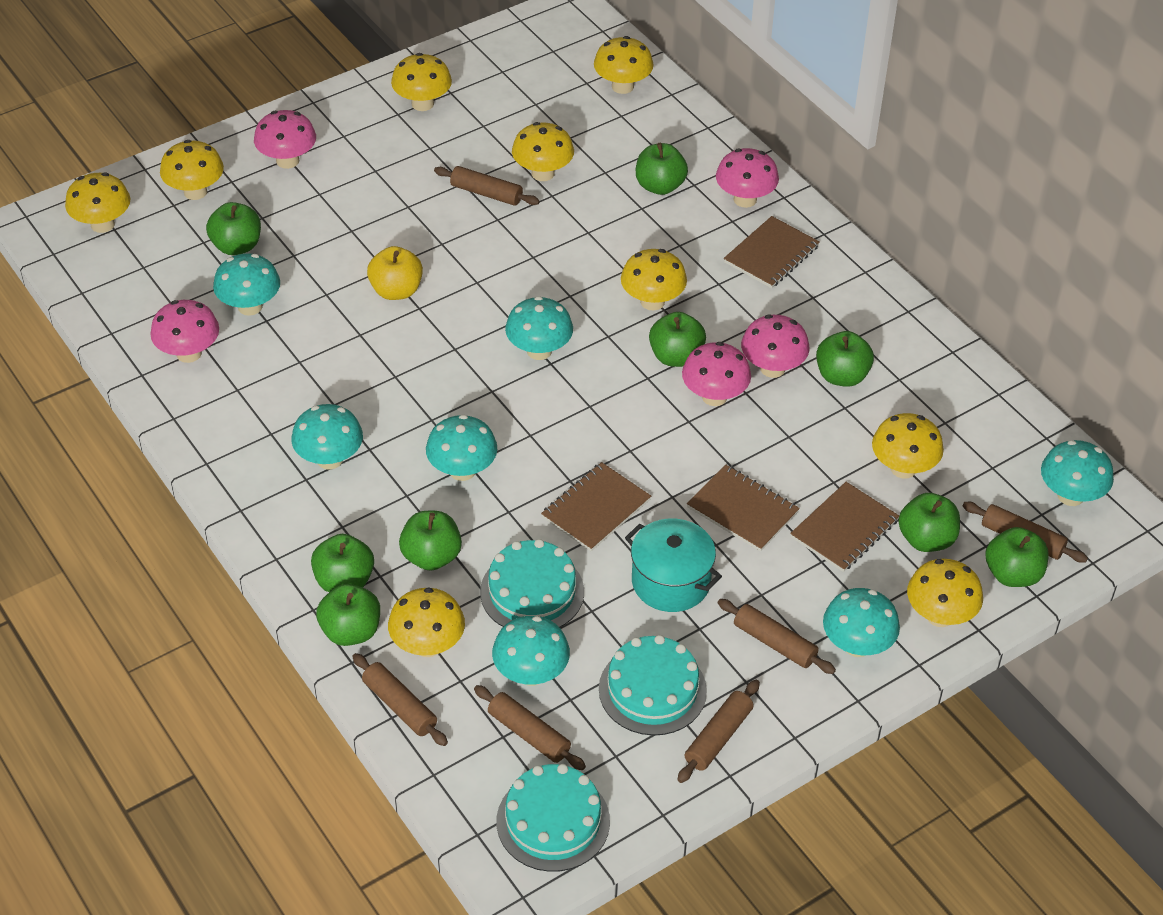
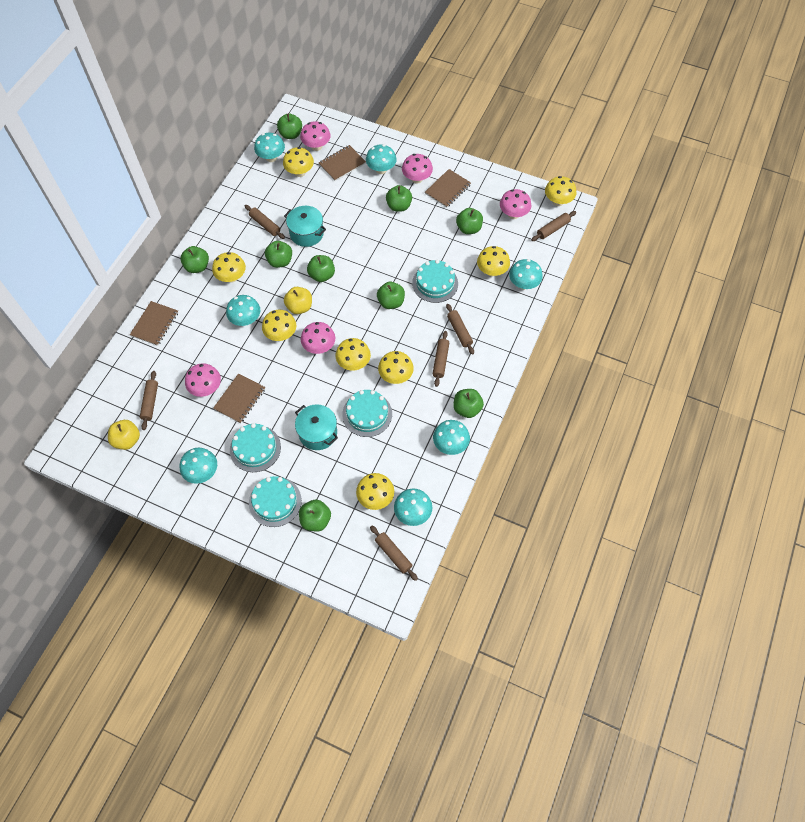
turquoise cake: [480,539,584,628] [497,764,610,872] [599,635,707,736] = 3 -> [230,423,281,472] [249,476,302,527] [342,390,392,437] [412,260,458,303] = 4
turquoise pot: [625,519,722,612] = 1 -> [284,206,326,247] [295,405,338,450] = 2
yellow apple: [367,246,423,300] = 1 -> [108,420,140,450] [284,287,312,314] = 2
yellow mushroom: [65,173,130,233] [160,140,224,200] [388,588,465,657] [391,53,452,111] [512,122,574,181] [594,36,653,94] [621,249,687,310] [872,413,944,478] [907,559,983,627] = 9 -> [212,252,246,283] [262,310,296,341] [283,147,314,177] [336,338,371,371] [356,473,394,510] [378,351,414,384] [477,246,510,277] [545,176,576,206] = 8

